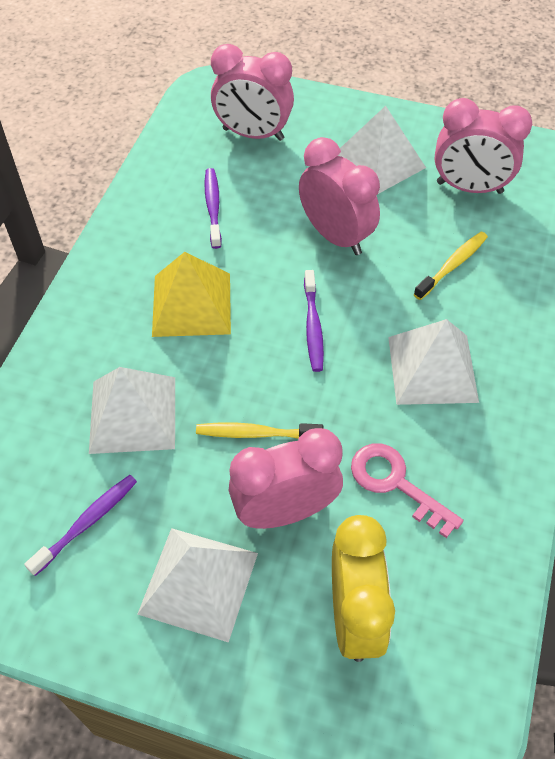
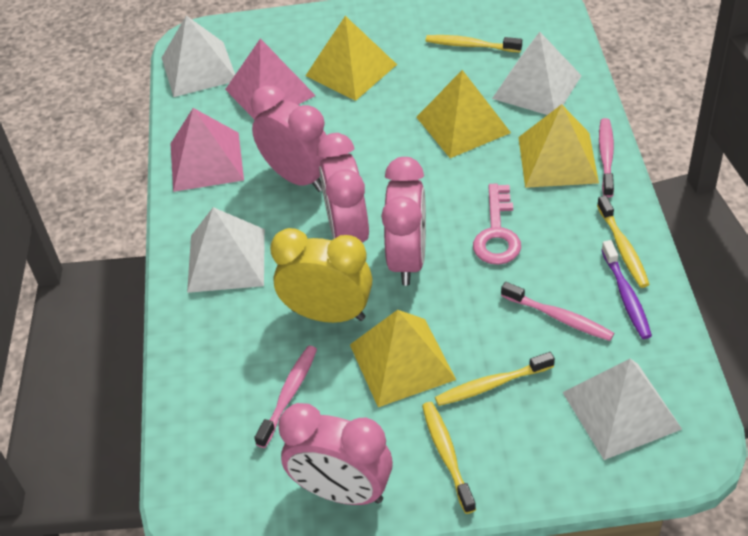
pink pyramid: none = 0 -> [170,108,244,192] [225,38,316,120] = 2
pink toothbrush: none = 0 -> [254,346,317,448] [501,282,614,341] [599,118,614,198] = 3
purple toothbrush: [24,475,137,576] [205,168,222,249] [304,270,324,372] = 3 -> [602,240,652,339] = 1
yellow pyramid: [152,252,231,337] = 1 -> [305,16,397,101] [350,310,456,407] [416,70,511,158] [518,104,599,188] = 4
yellow toothbrush: [196,422,323,439] [414,232,488,300] = 2 -> [422,402,476,514] [426,35,522,52] [435,352,555,406] [597,195,650,288] = 4

